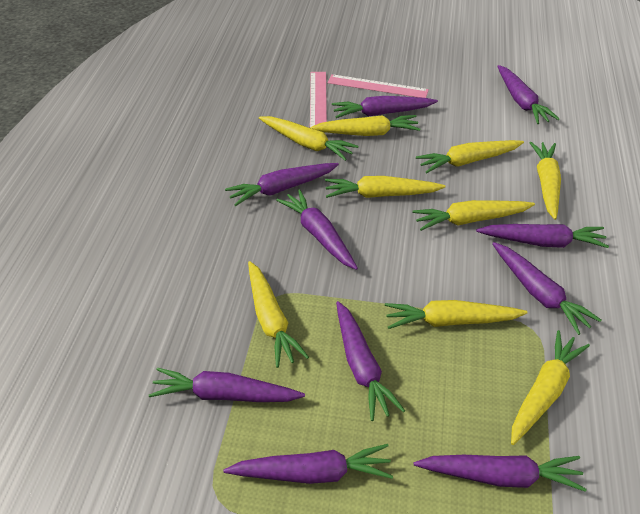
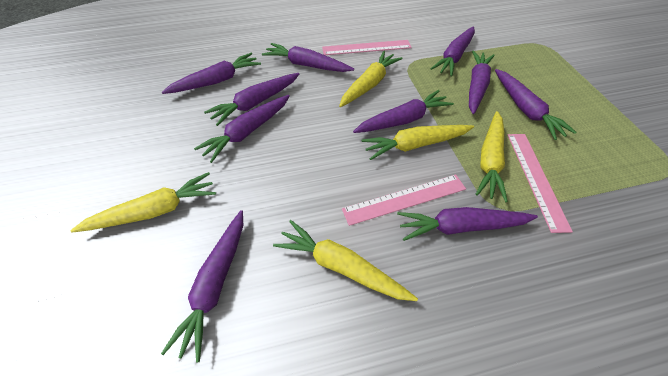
pink ruler: [310,72,327,127] [327,74,429,98] = 2 -> [322,40,412,55] [342,174,466,226] [508,134,573,233] = 3
yellow carrot: [248,261,309,368] [259,116,358,161] [310,115,420,136] [325,176,446,198] [385,300,528,329] [413,200,535,231] [416,140,524,173] [511,330,590,445] [529,142,561,220] = 9 -> [70,172,216,233] [273,220,418,301] [339,51,403,107] [362,125,474,160] [476,111,508,202] = 5

